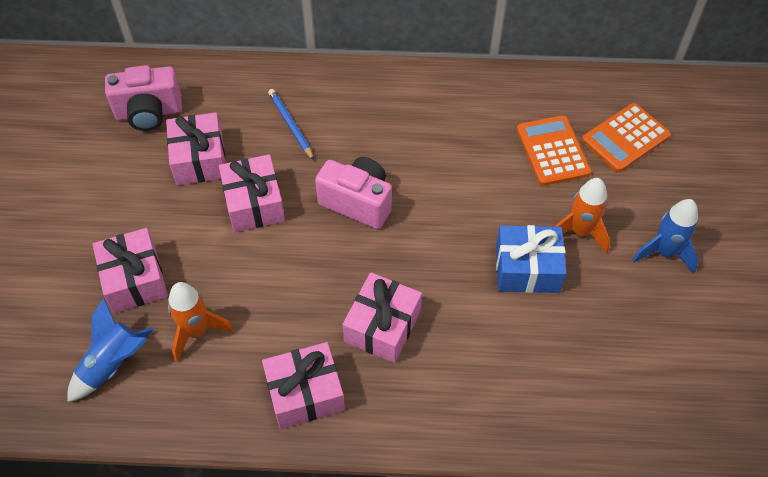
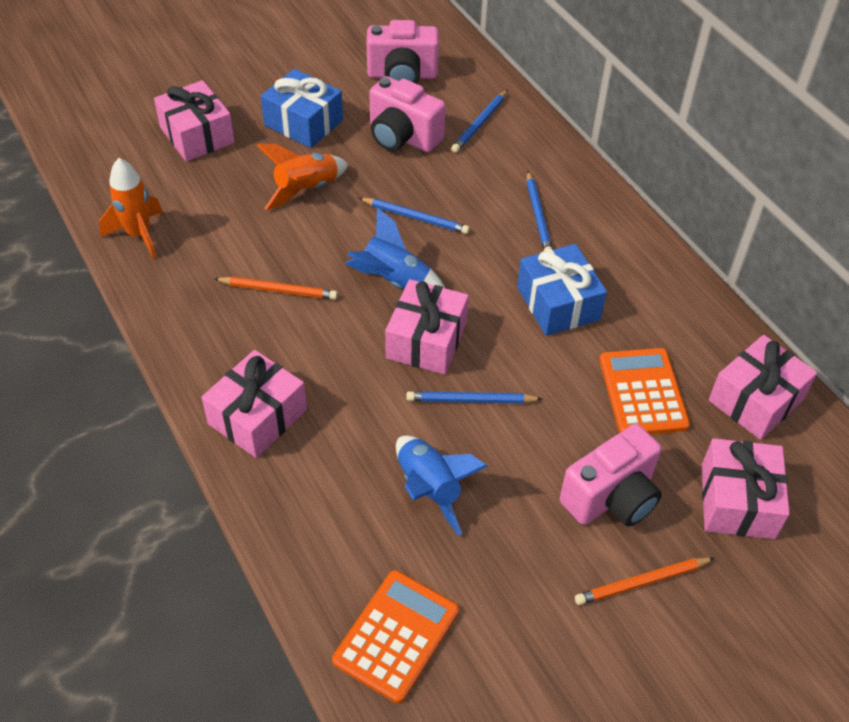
blue gift: [496,225,567,293] = 1 -> [261,69,343,148] [517,244,607,336] = 2
blue pencil: [268,89,314,160] = 1 -> [359,198,470,234] [406,391,542,404] [451,90,507,153] [527,171,552,251] = 4
orange pencil: none = 0 -> [214,277,338,300] [575,557,715,605] = 2
pink camera: [105,65,182,131] [315,157,392,229] = 2 -> [367,20,439,83] [369,76,446,152] [560,424,662,527] = 3

